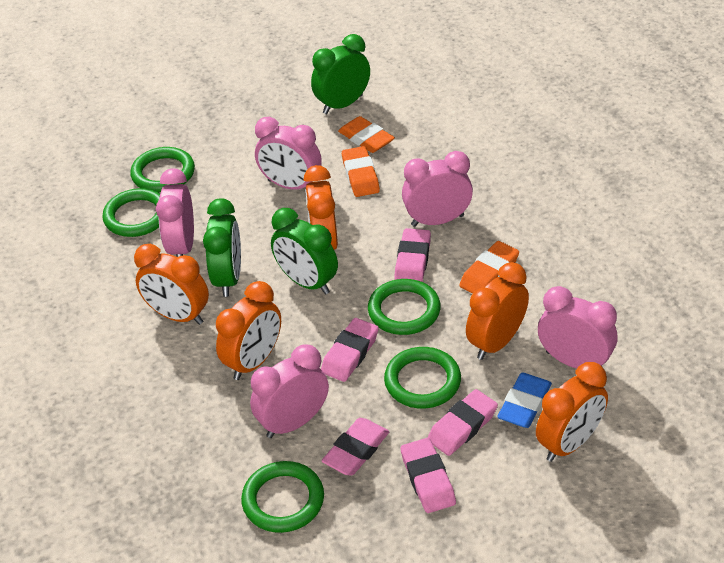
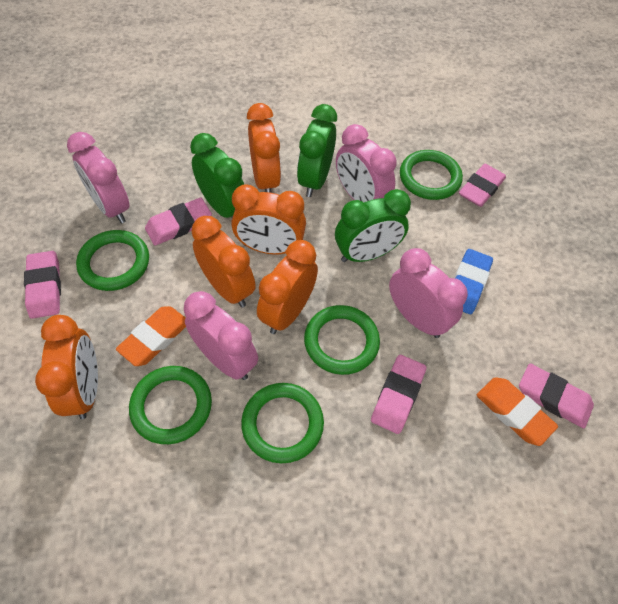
orange eraser: [338,116,395,153] [342,146,380,197] [459,241,519,294] = 3 -> [116,306,186,366] [477,377,558,446] = 2
pink clock: [156,168,194,257] [250,344,329,438] [255,117,322,190] [402,151,473,227] [538,286,617,368] = 5 -> [67,132,130,224] [184,291,258,380] [336,124,396,202] [389,248,468,338] = 4

